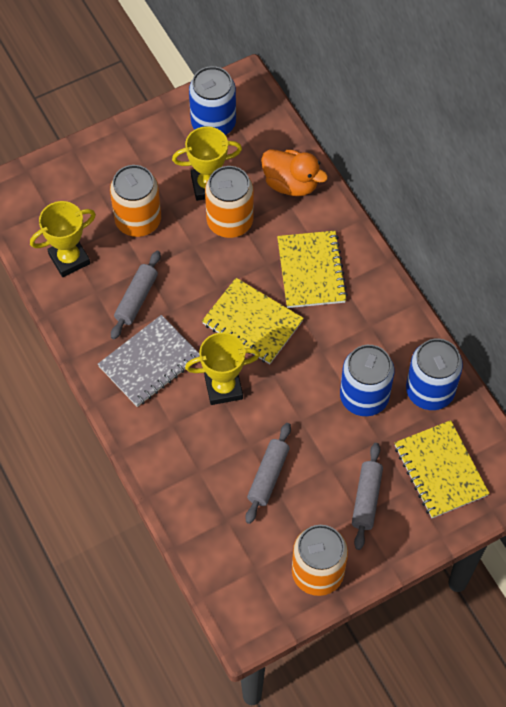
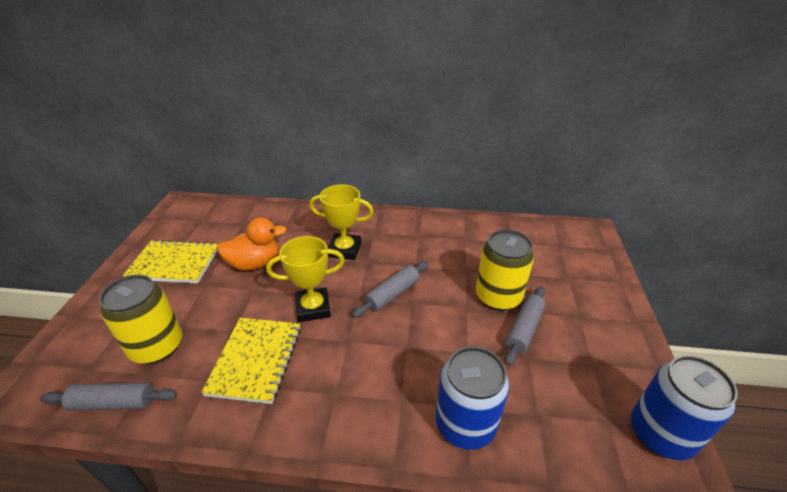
blue can: [189,66,236,135] [340,345,394,416] [406,339,463,410] = 3 -> [436,346,509,450] [631,355,738,460] = 2
grey notebook: [98,315,200,407] = 1 -> none = 0
orange can: [110,165,161,237] [205,166,253,238] [292,525,348,596] = 3 -> none = 0
yellow can: none = 0 -> [99,274,182,364] [476,230,534,311] = 2
yellow notebook: [202,278,304,364] [277,231,348,308] [395,420,490,518] = 3 -> [123,240,218,283] [201,318,301,404] = 2
yellow trophy: [30,201,96,277] [172,126,242,201] [185,332,260,405] = 3 -> [266,236,345,322] [309,184,374,260] = 2

